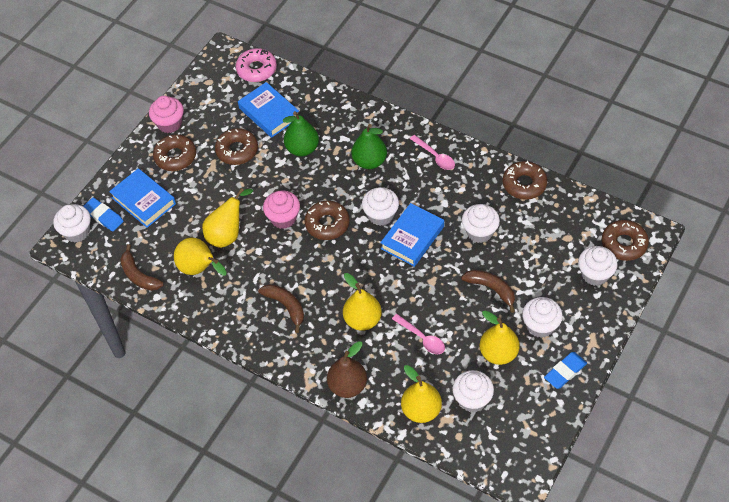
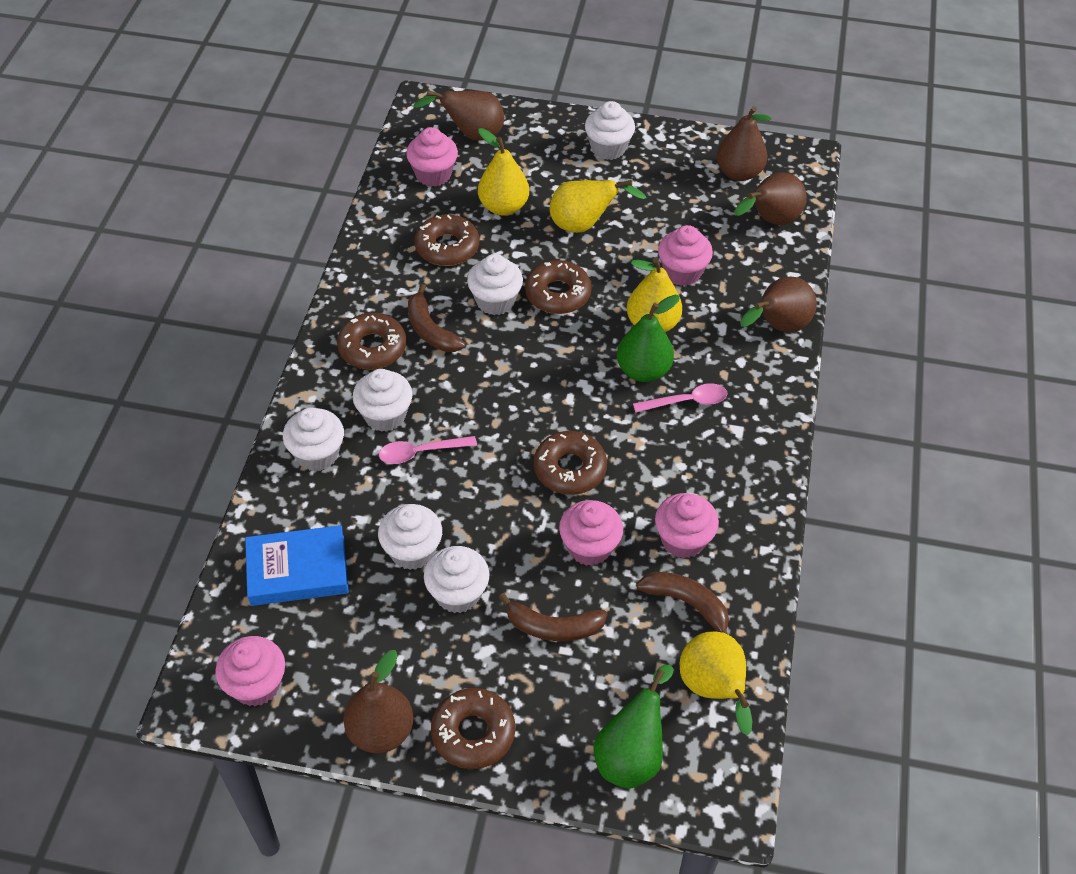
blue book: [109,168,176,228] [238,82,299,138] [380,203,444,267] = 3 -> [245,525,349,606] = 1
blue eraser: [83,198,124,231] [544,352,587,389] = 2 -> none = 0
brown pear: [327,341,367,398] = 1 -> [343,650,413,753] [413,90,504,141] [716,106,771,181] [734,172,807,225] [740,277,817,332] = 5
pink cupcake: [149,96,184,133] [263,191,300,229] = 2 -> [215,636,285,707] [406,127,458,187] [559,500,623,566] [655,493,719,559] [658,225,713,286] = 5
pink donut: [236,48,277,82] = 1 -> none = 0
yellow pear: [174,237,227,276] [202,188,253,248] [343,273,382,331] [401,365,442,423] [479,311,520,365] = 5 -> [478,128,529,216] [550,180,647,233] [627,258,682,332] [680,631,753,735] = 4

